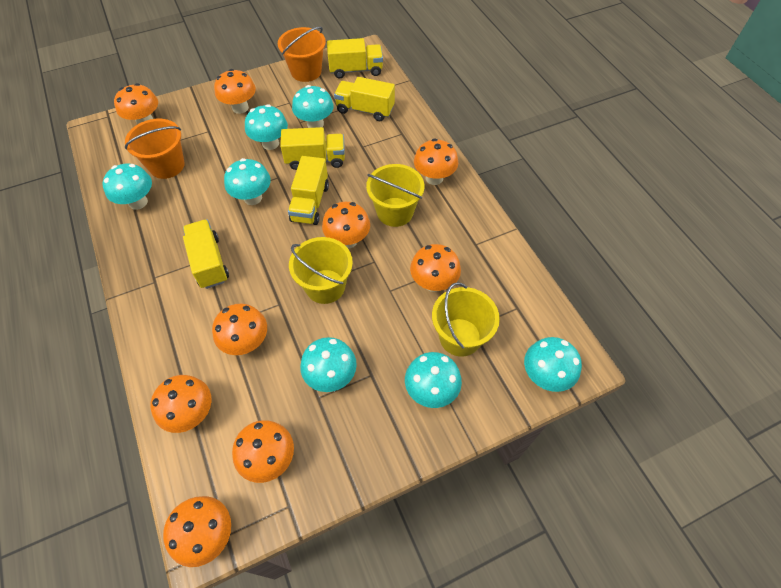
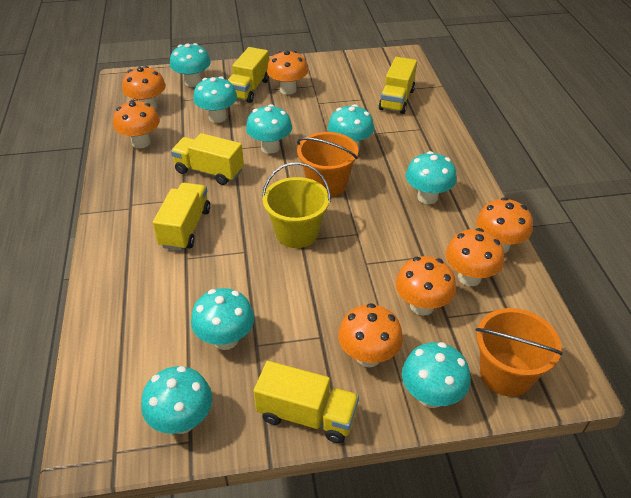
orange mushroom: [114,83,158,125] [151,375,212,433] [163,496,231,567] [212,304,267,355] [214,69,256,114] [232,420,294,483] [322,202,370,249] [410,244,461,292] [414,138,458,185] = 9 -> [113,100,160,148] [122,66,166,109] [267,51,308,95] [338,303,403,367] [396,256,456,316] [446,228,504,286] [476,197,533,253] = 7
turquoise mushroom: [103,163,152,210] [224,158,271,205] [245,104,288,150] [292,85,334,128] [300,337,357,392] [405,352,462,408] [524,337,582,392] = 7 -> [141,366,212,434] [170,43,211,87] [191,288,254,350] [193,76,237,123] [246,104,292,154] [328,104,374,149] [402,342,470,408] [406,151,457,204] = 8
yellow bucket: [289,237,353,304] [366,164,424,227] [432,282,500,357] = 3 -> [262,162,331,248] = 1

